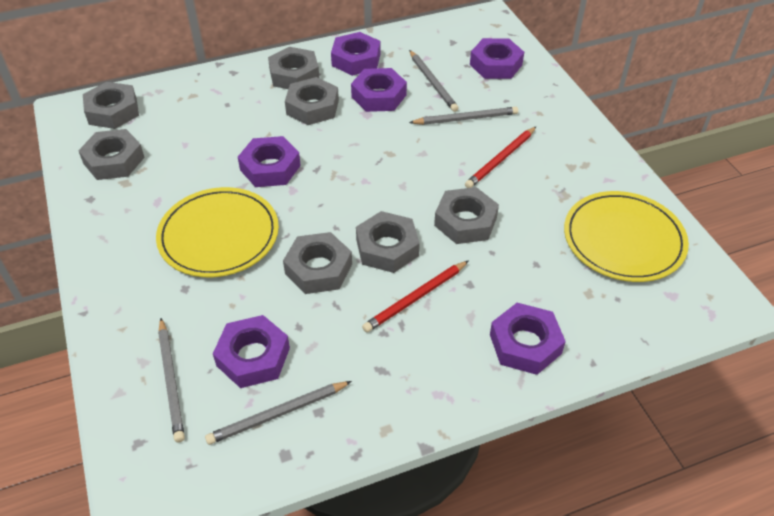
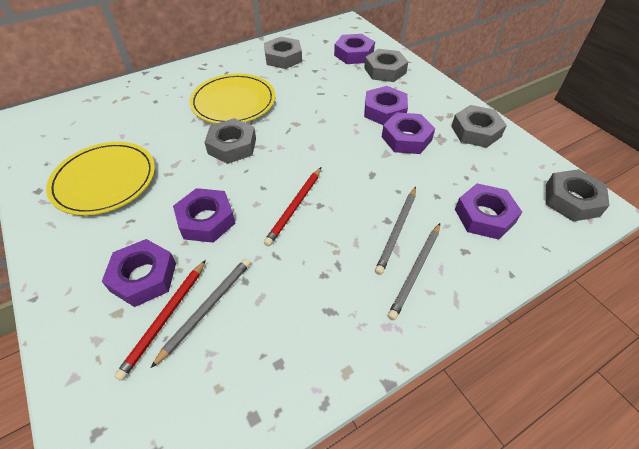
grey nut: [78,129,145,180] [83,82,139,129] [268,47,319,89] [283,232,352,294] [285,77,339,125] [356,211,420,273] [434,187,499,244] = 7 -> [204,118,256,164] [264,37,302,69] [364,49,408,82] [451,105,507,148] [546,169,610,221] = 5
grey pencil: [158,318,185,442] [205,381,352,445] [409,50,458,112] [409,107,518,125] = 4 -> [151,258,251,368] [375,187,416,275] [388,223,440,320] = 3

